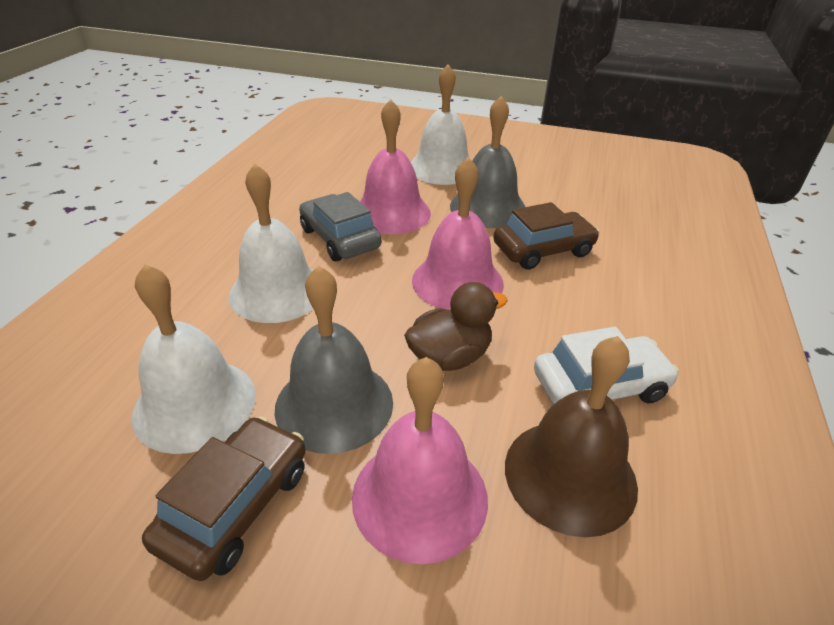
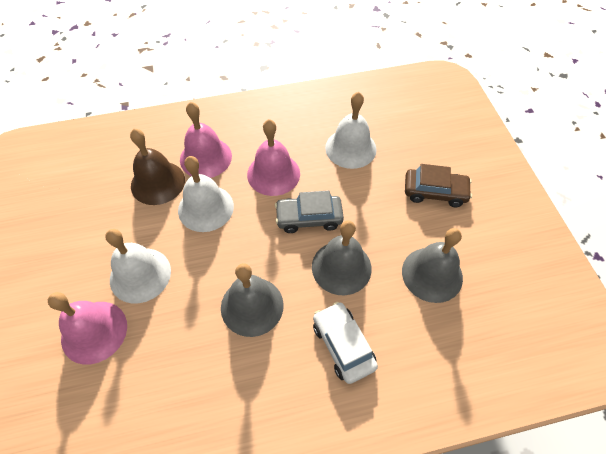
brown car: [142,416,306,581] [493,202,600,269] = 2 -> [405,164,472,207] = 1
brown duck: [404,282,508,371] = 1 -> none = 0
grey bell: [274,266,393,454] [450,96,525,228] = 2 -> [221,263,284,337] [312,220,372,295] [402,228,463,303] = 3

